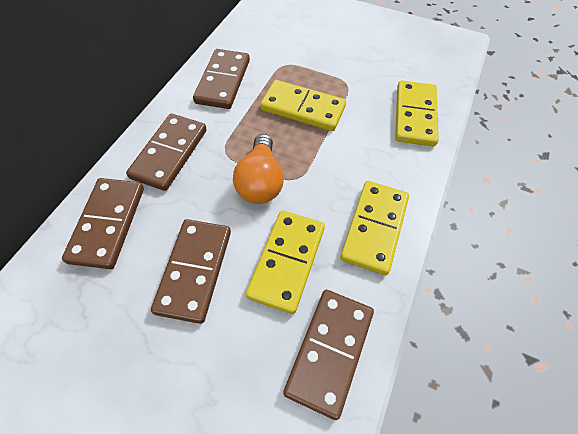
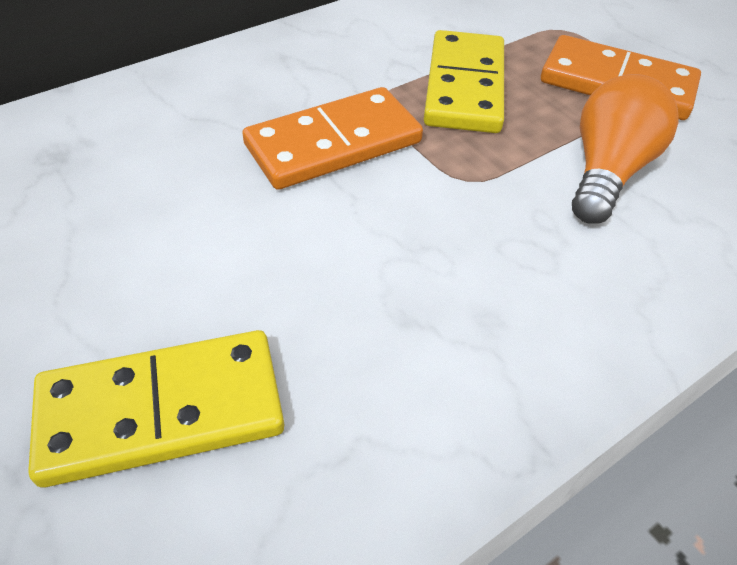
brown domino: [62,178,144,269] [126,114,207,191] [151,219,231,324] [193,49,250,109] [283,290,374,420] = 5 -> none = 0
orange domino: none = 0 -> [242,87,423,190] [541,35,701,120] = 2
yellow domino: [246,210,325,314] [260,80,346,131] [340,181,409,275] [395,81,439,146] = 4 -> [28,330,284,487] [424,30,504,133] = 2

